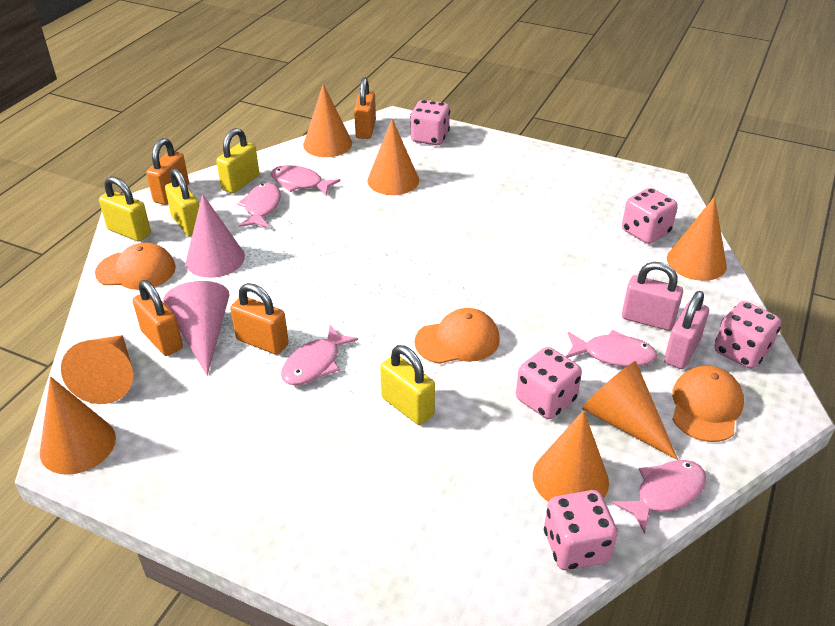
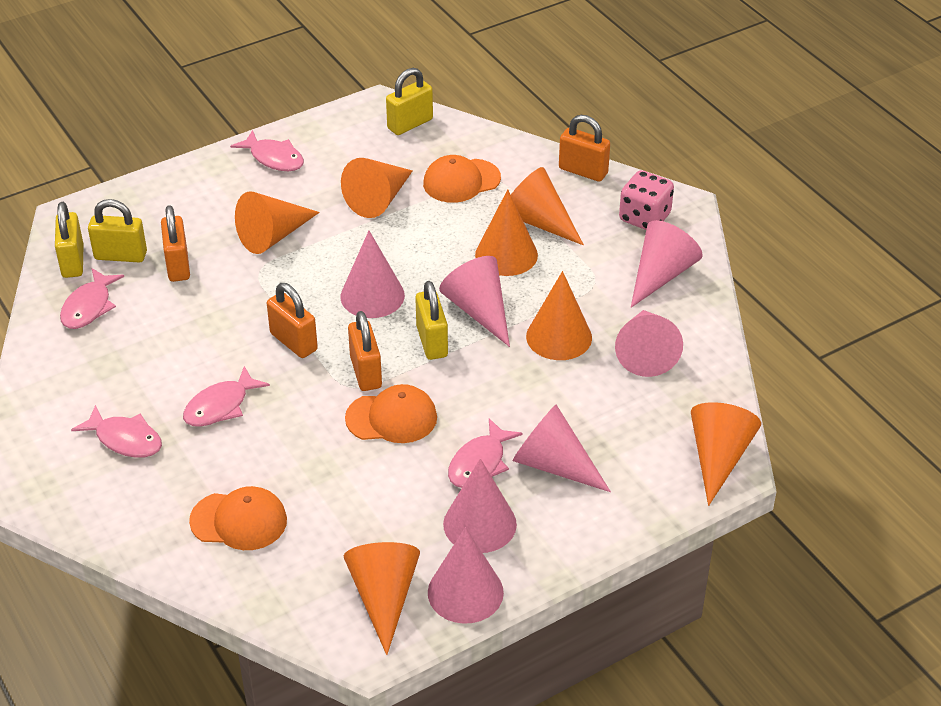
pink cone: [163,281,230,375] [186,194,245,278] = 2 -> [340,231,405,318] [428,527,504,624] [439,256,510,347] [443,458,517,553] [513,405,611,492] [615,310,683,377] [631,220,703,308] = 7
pink dice: [410,100,450,145] [516,347,582,419] [544,490,618,570] [622,188,678,244] [714,301,781,369] = 5 -> [619,170,674,230] = 1
pink padlock: [622,262,683,331] [664,291,709,369] = 2 -> none = 0

